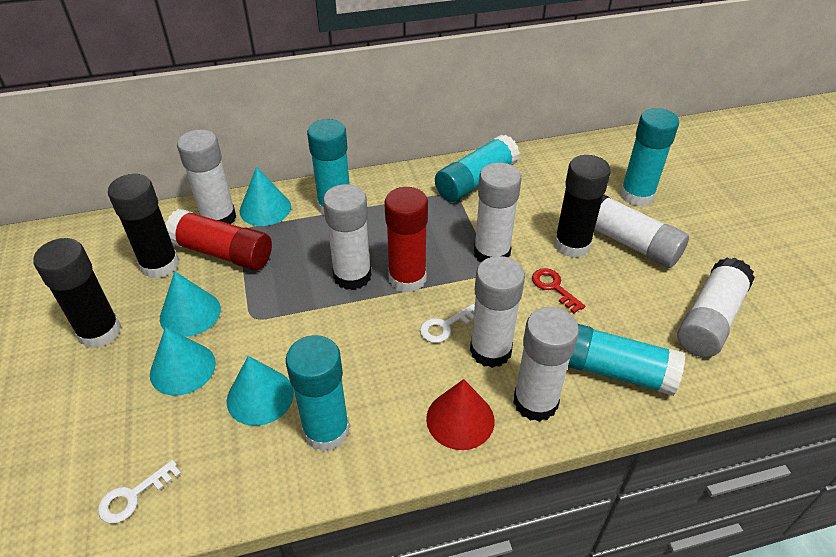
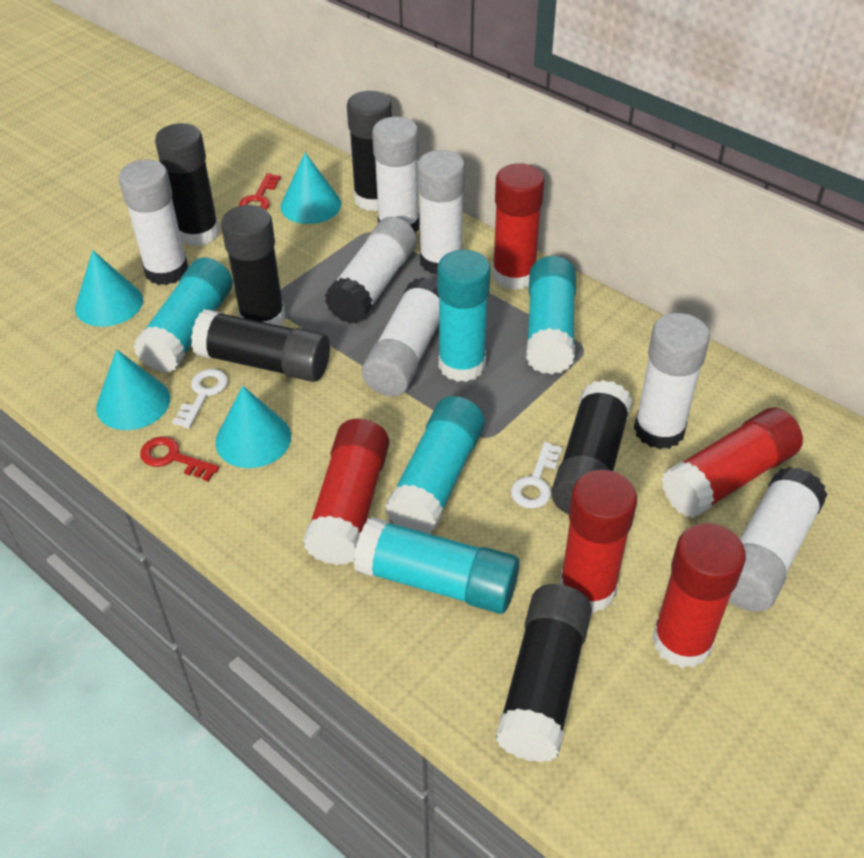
black glue stick: [33,238,121,348] [108,174,179,279] [554,155,611,258] = 3 -> [155,123,220,246] [191,309,330,382] [221,205,285,326] [347,91,392,211] [495,584,592,763] [551,380,632,514] = 6
red cone: [426,379,495,450] = 1 -> none = 0
red glue stick: [166,209,272,270] [384,187,428,293] = 2 -> [303,418,389,565] [492,163,544,290] [560,470,637,613] [652,523,746,668] [661,407,803,518] = 5
red key: [532,268,585,313] = 1 -> [140,436,219,481] [239,173,281,210] = 2

